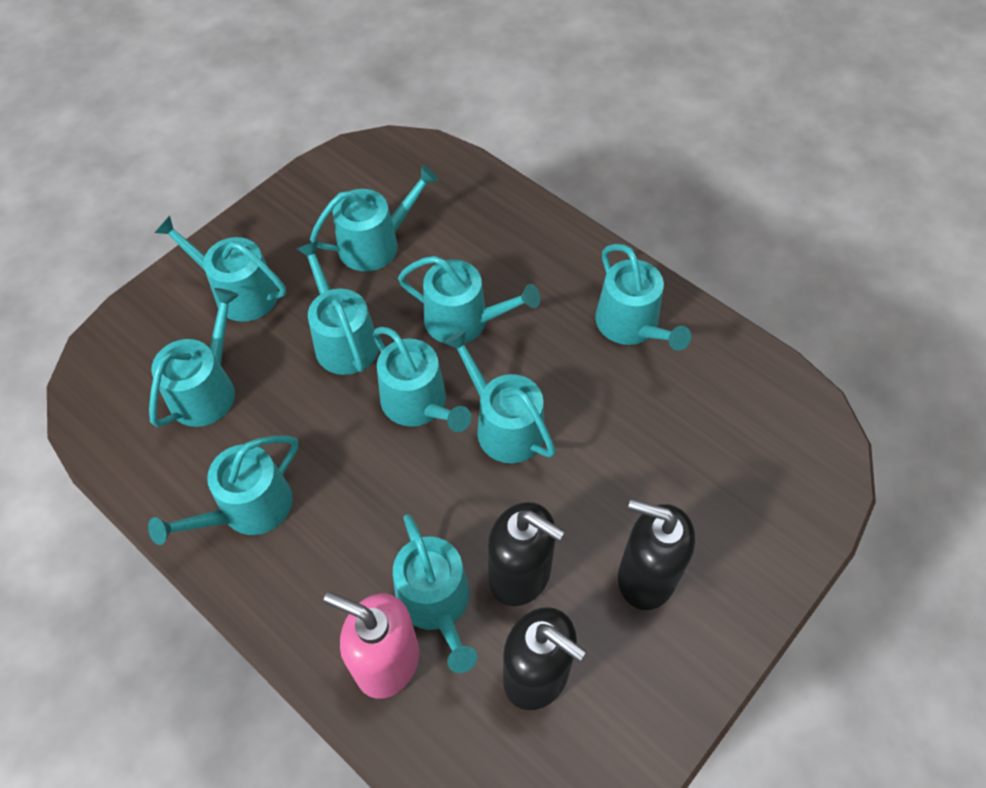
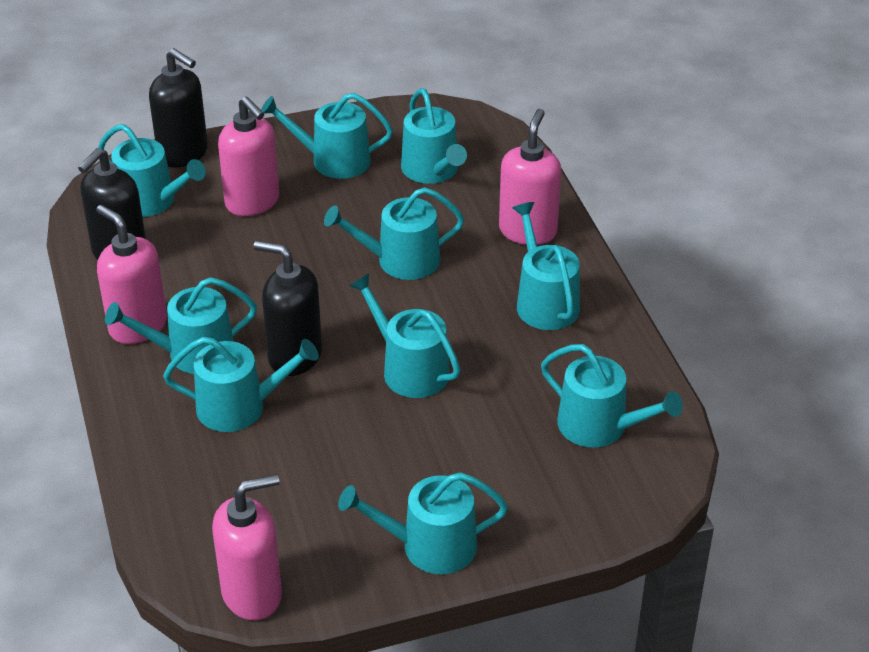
pink soap dispenser: [324,592,419,699] = 1 -> [96,205,167,344] [212,474,282,620] [218,96,279,216] [499,109,562,245] = 4

